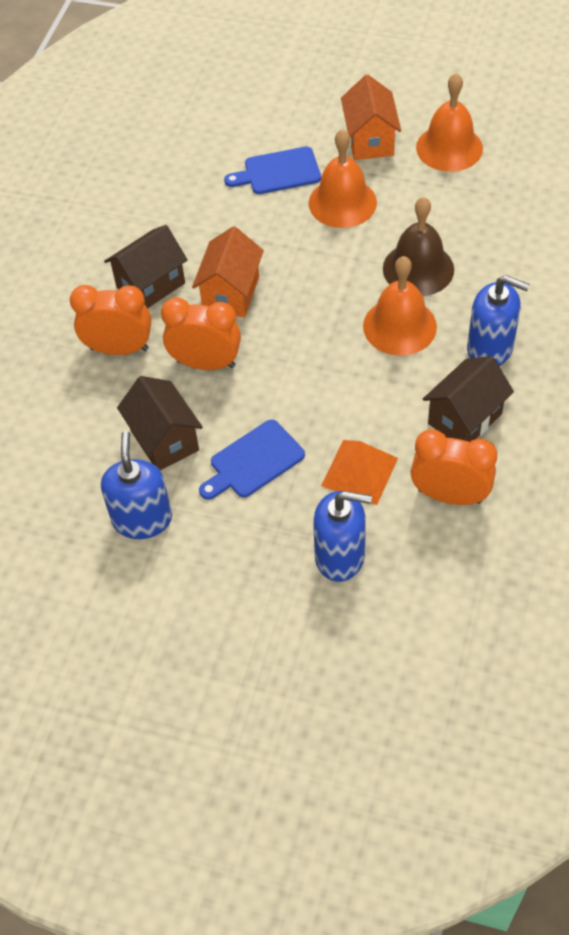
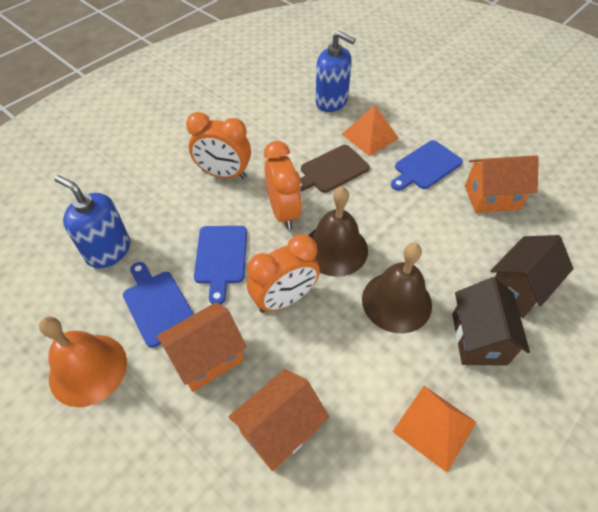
blue cutting board: [199,420,305,500] [224,147,321,194] = 2 -> [123,262,194,348] [194,226,247,305] [391,140,463,191] = 3
blue soap dispenser: [101,431,172,539] [313,491,372,582] [467,275,530,366] = 3 -> [54,175,130,268] [315,31,356,112] = 2
brown bell: [383,197,454,296] = 1 -> [308,187,368,277] [362,243,432,333] = 2
brown cutting board: none = 0 -> [300,145,370,193] = 1
brown house: [104,225,188,308] [117,376,203,470] [423,356,514,442] = 3 -> [452,277,530,366] [490,235,574,318] = 2
orange bell: [309,129,377,228] [363,256,437,356] [416,73,483,172] = 3 -> [39,316,127,407] = 1
orange house: [192,226,264,318] [341,74,401,160] = 2 -> [157,302,247,392] [228,369,329,471] [465,155,539,213] = 3
orange pyramid: [321,440,398,505] = 1 -> [342,105,399,156] [393,386,477,472] = 2

